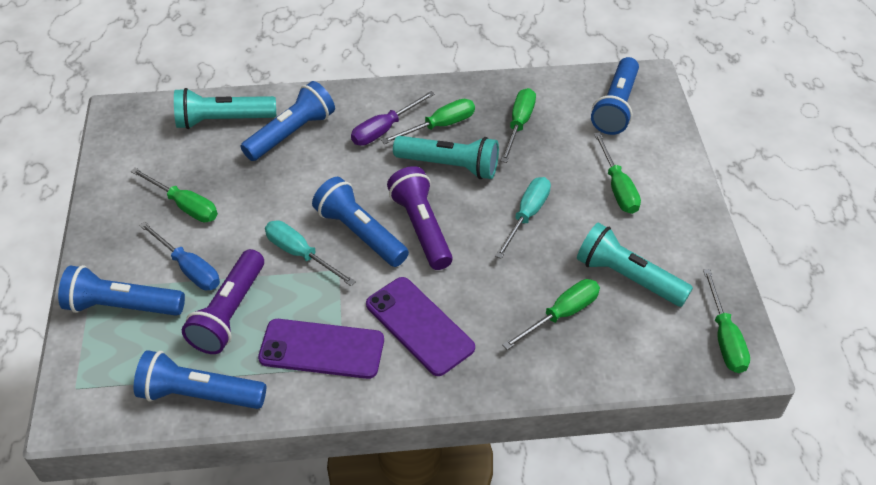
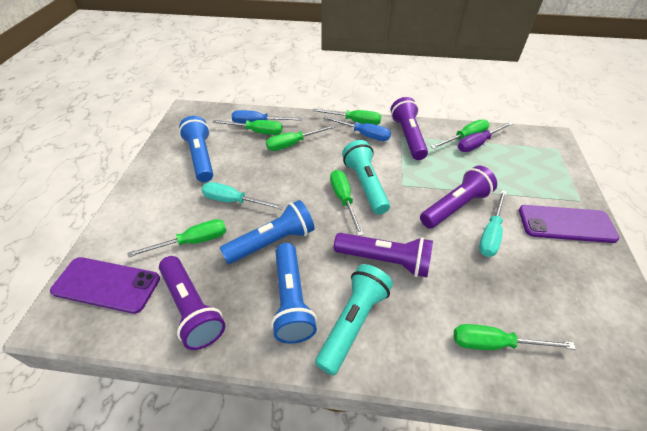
blue flashlight: [58,265,185,316] [134,350,266,409] [241,81,335,161] [312,177,409,267] [591,57,639,135] = 5 -> [179,116,213,182] [220,200,315,264] [271,243,317,344] = 3
blue screwdriver: [139,221,220,290] = 1 -> [232,110,302,123] [323,116,391,141] = 2
green screwdriver: [131,168,218,222] [381,99,475,144] [501,88,536,163] [502,279,600,350] [594,132,641,214] [703,269,750,373] = 6 -> [127,219,226,257] [212,120,283,135] [266,125,336,151] [313,109,381,125] [330,170,364,236] [431,119,489,149] [454,324,576,350] = 7
purple flashlight: [182,249,264,354] [387,166,453,270] = 2 -> [159,256,226,350] [334,233,433,277] [390,97,428,160] [420,165,497,228] = 4
turquoise flashlight: [174,88,276,129] [393,136,499,179] [577,223,693,307] = 3 -> [315,264,393,376] [342,140,390,215] = 2

